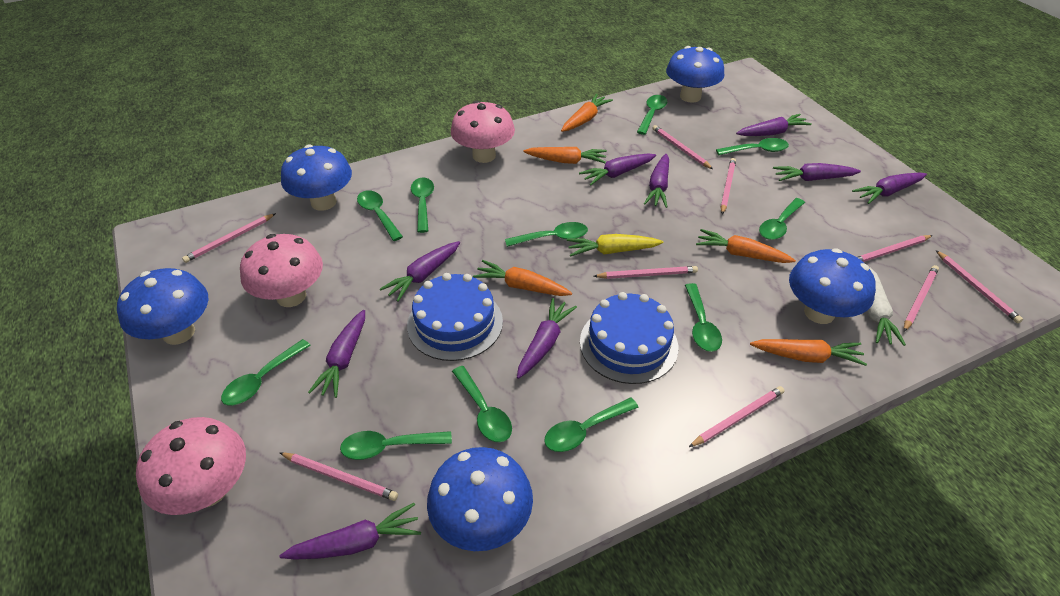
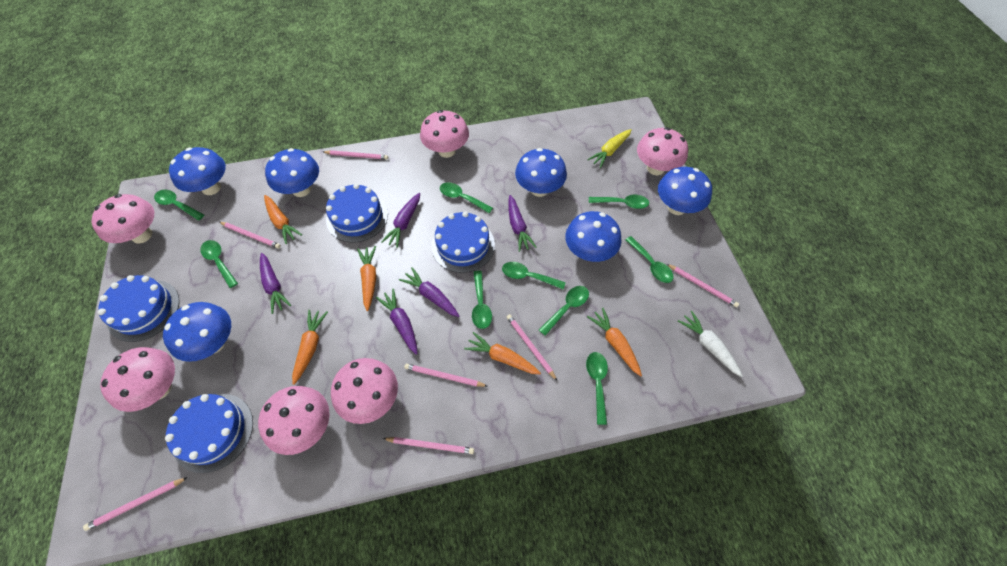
blue cake: [407,273,503,361] [580,292,678,384] = 2 -> [98,275,180,342] [165,394,253,473] [326,184,388,243] [431,211,495,273] = 4
blue mushroom: [117,268,209,345] [281,145,352,211] [427,447,533,551] [666,46,725,103] [789,248,876,324] = 5 -> [163,302,231,362] [169,147,226,195] [265,148,319,197] [515,148,567,197] [565,211,622,262] [658,167,712,215] = 6
green spoon: [221,339,311,406] [340,431,452,460] [357,190,403,241] [411,177,434,233] [452,366,512,442] [505,222,588,247] [544,398,639,452] [637,95,667,135] [685,283,722,352] [716,138,789,155] [759,198,805,240] = 11 -> [154,189,204,220] [200,240,238,288] [440,182,493,213] [472,271,492,329] [502,262,566,289] [539,286,589,336] [586,352,608,425] [589,195,649,209] [625,236,674,283] = 9
pink mushroom: [136,417,246,515] [240,234,323,307] [451,101,515,163] = 3 -> [91,194,154,244] [100,347,175,412] [258,386,330,455] [331,358,398,424] [420,110,469,158] [637,127,688,175] = 6
pink pencil: [182,213,276,263] [280,452,398,501] [593,266,698,279] [652,125,713,169] [689,386,785,447] [721,158,736,214] [857,235,933,262] [904,265,939,332] [936,250,1023,323] = 9 -> [83,477,188,531] [219,222,281,249] [323,150,388,160] [383,437,474,454] [404,364,488,387] [507,314,557,381] [667,264,739,307] = 7
purple carrot: [279,503,421,560] [308,310,365,398] [380,241,460,302] [517,298,577,379] [579,153,656,185] [644,154,669,208] [736,114,812,136] [773,163,861,181] [852,173,927,204] = 9 -> [260,253,291,314] [376,289,418,355] [381,193,420,248] [399,267,459,317] [508,195,537,252] = 5

